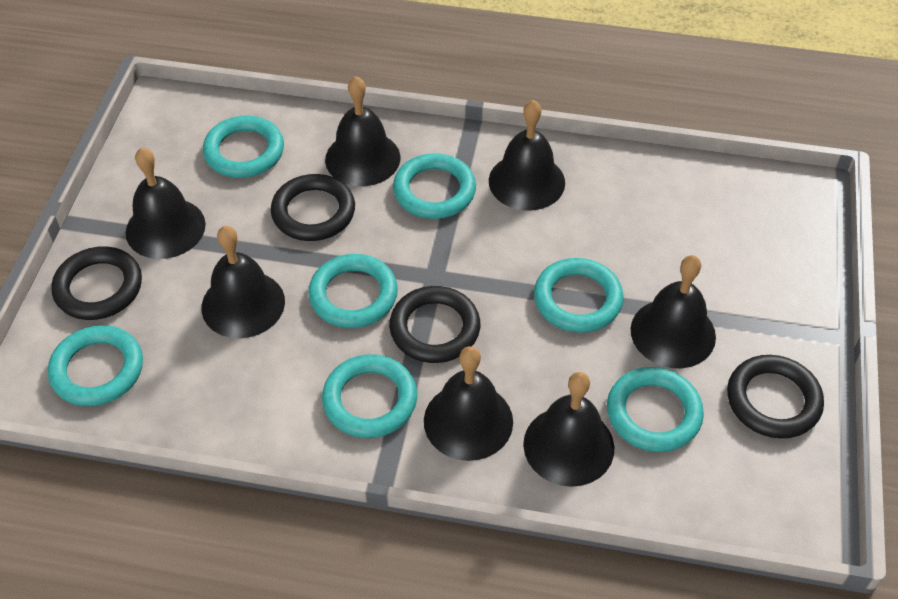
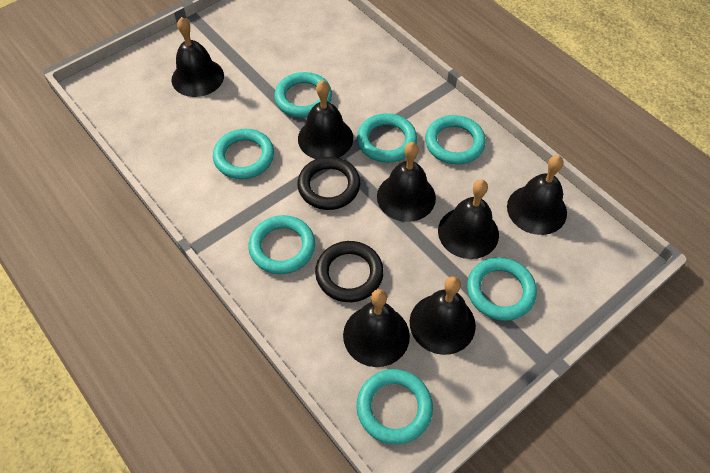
black ring: [52,246,142,320] [271,174,355,241] [389,286,480,363] [727,355,824,439] = 4 -> [297,157,360,210] [315,241,384,302] = 2

